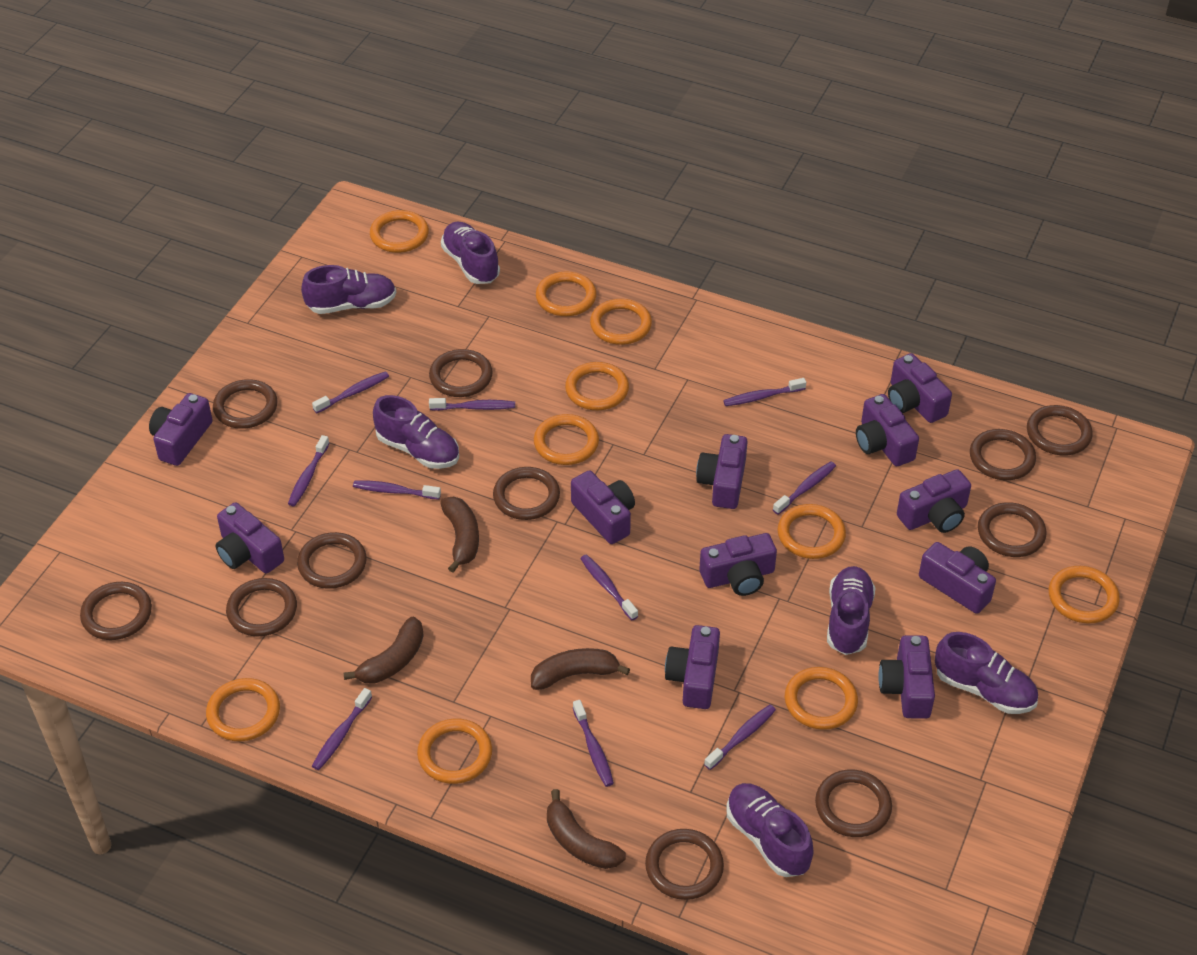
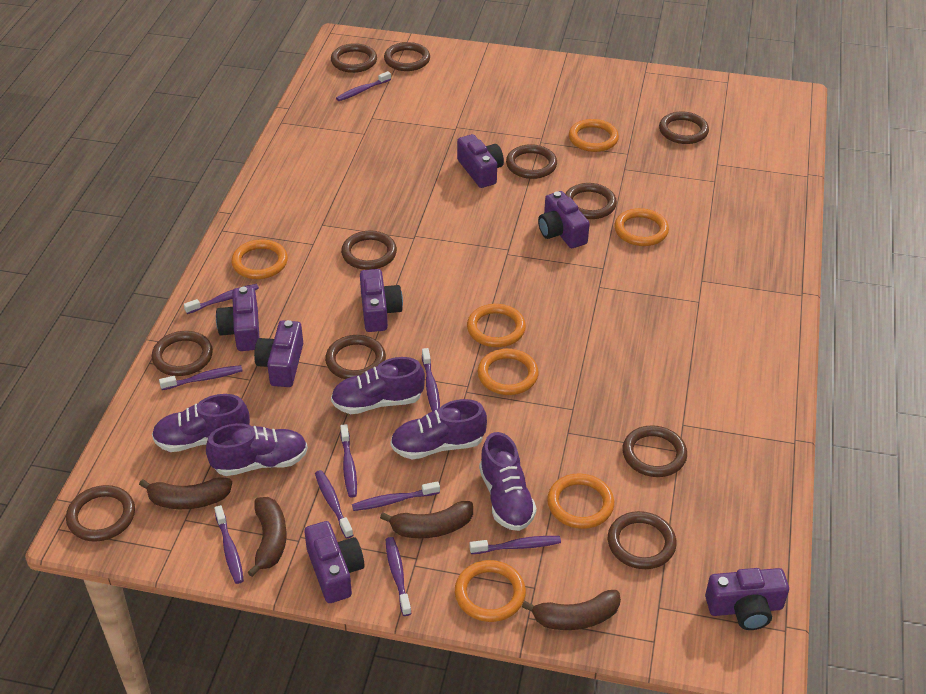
orange ring: [206,678,280,741] [370,210,429,253] [417,719,492,784] [534,414,599,465] [536,271,597,316] [565,362,629,410] [590,299,652,345] [777,504,846,559] [785,667,858,730] [1049,566,1120,623] = 10 -> [231,239,288,279] [455,560,526,622] [467,304,526,347] [478,349,539,395] [547,473,614,529] [569,119,619,152] [615,208,669,246] = 7
purple camera: [149,393,213,466] [215,502,284,574] [571,470,635,544] [665,625,720,709] [696,434,748,509] [699,533,777,596] [856,394,919,466] [878,635,935,719] [888,353,952,423] [897,469,971,533] [919,542,996,614] = 11 -> [216,287,260,351] [254,320,303,387] [304,521,364,603] [360,269,403,332] [457,134,504,188] [538,191,590,248] [705,568,789,630] = 7
purple shoe: [301,265,396,314] [373,395,459,469] [441,222,500,284] [726,783,814,877] [827,566,876,655] [935,632,1038,714] = 6 -> [152,394,250,452] [206,423,308,476] [331,357,425,414] [390,399,487,459] [479,432,537,531] = 5

